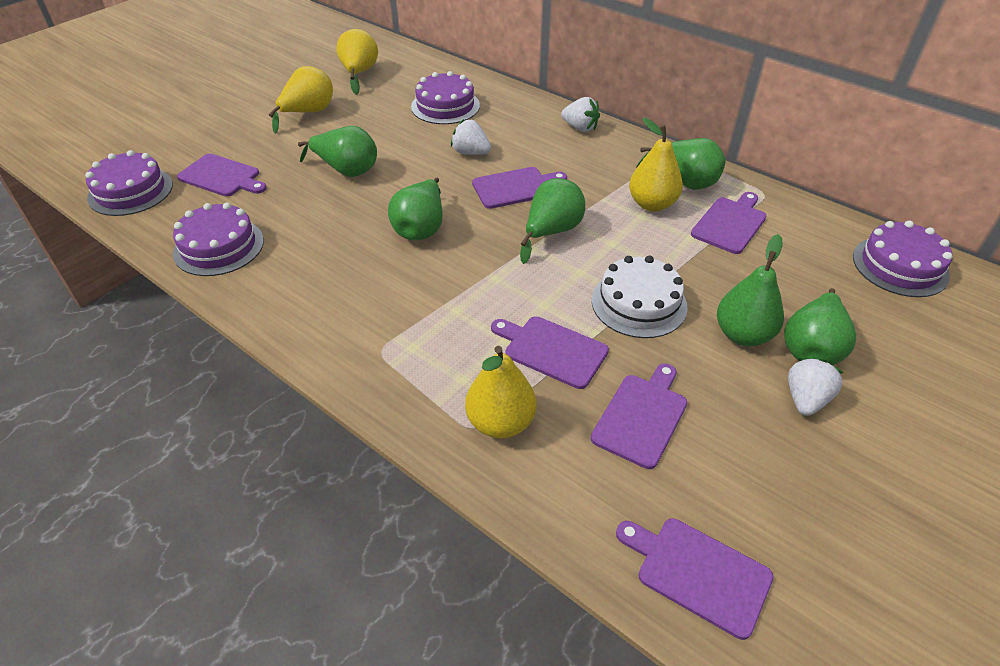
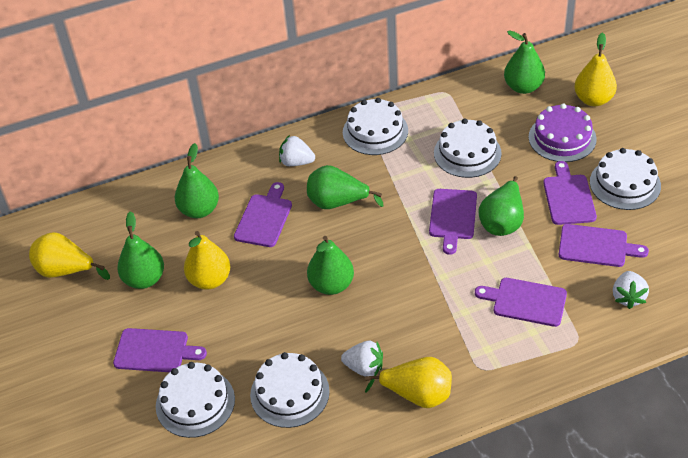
purple cake: [85,150,173,216] [173,202,264,276] [411,71,480,124] [853,221,953,297] = 4 -> [529,103,597,162] = 1
white cake: [592,256,688,338] = 1 -> [156,362,235,438] [250,352,330,428] [343,98,408,155] [434,118,502,178] [590,148,661,210] = 5

